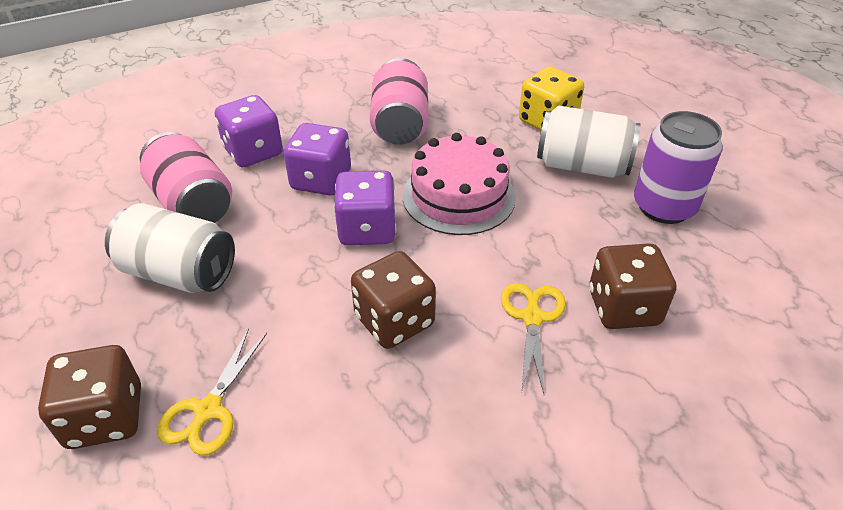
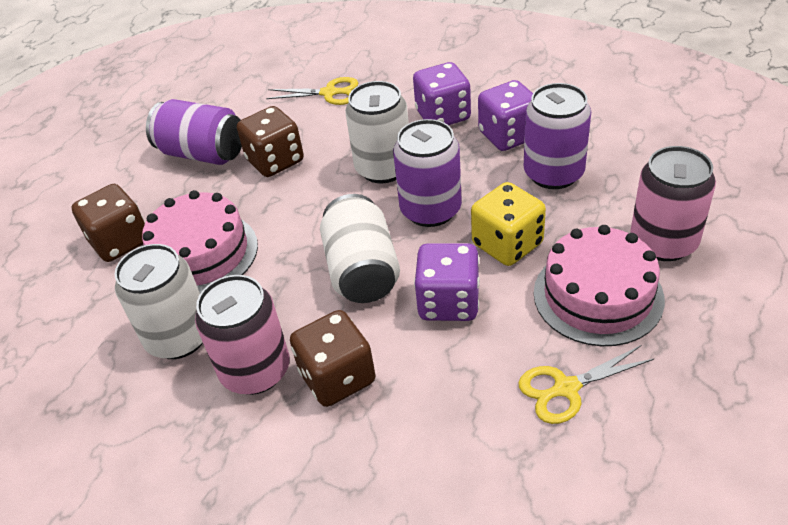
pink cake: [403,133,516,235] = 1 -> [142,190,258,293] [534,225,665,346] = 2
purple can: [634,111,723,224] = 1 -> [146,99,242,165] [393,119,462,227] [524,83,591,189] = 3
white can: [105,203,235,293] [537,105,641,178] = 2 -> [115,244,203,359] [320,194,400,303] [345,81,409,183] = 3

